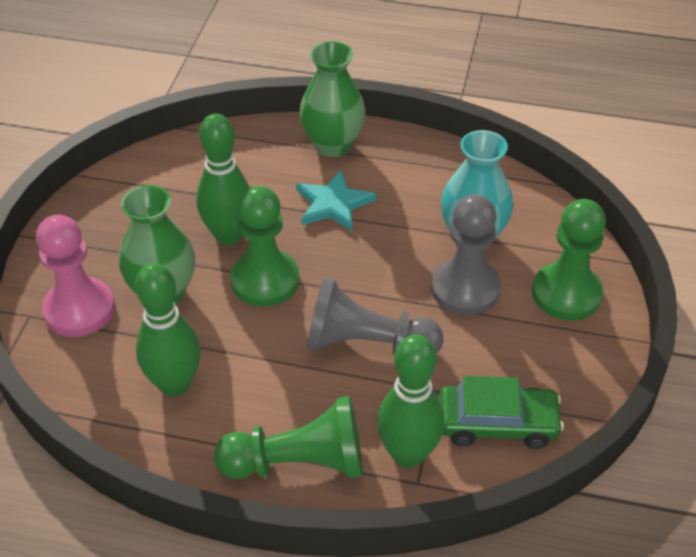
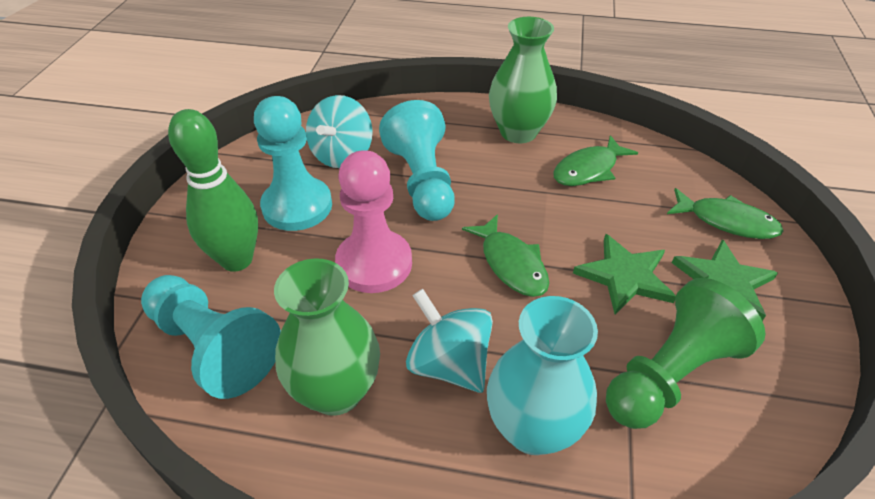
green bowling pin: [135,263,201,397] [196,113,250,245] [377,334,444,468] = 3 -> [168,109,258,272] = 1
green car: [439,376,564,449] = 1 -> none = 0
green fish: none = 0 -> [462,214,549,297] [553,135,638,186] [667,188,783,239] = 3
green pawn: [214,396,363,479] [230,186,299,307] [532,199,606,321] = 3 -> [606,278,766,429] = 1
green star: none = 0 -> [573,234,676,314] [672,239,778,321] = 2
grey pawn: [306,277,443,355] [431,194,501,316] = 2 -> none = 0
turquoise pawn: none = 0 -> [141,275,281,399] [254,96,332,231] [379,100,455,221] = 3
turquoise spinning top: none = 0 -> [306,95,373,168] [406,289,493,393] = 2
turquoise star: [296,169,376,231] = 1 -> none = 0

